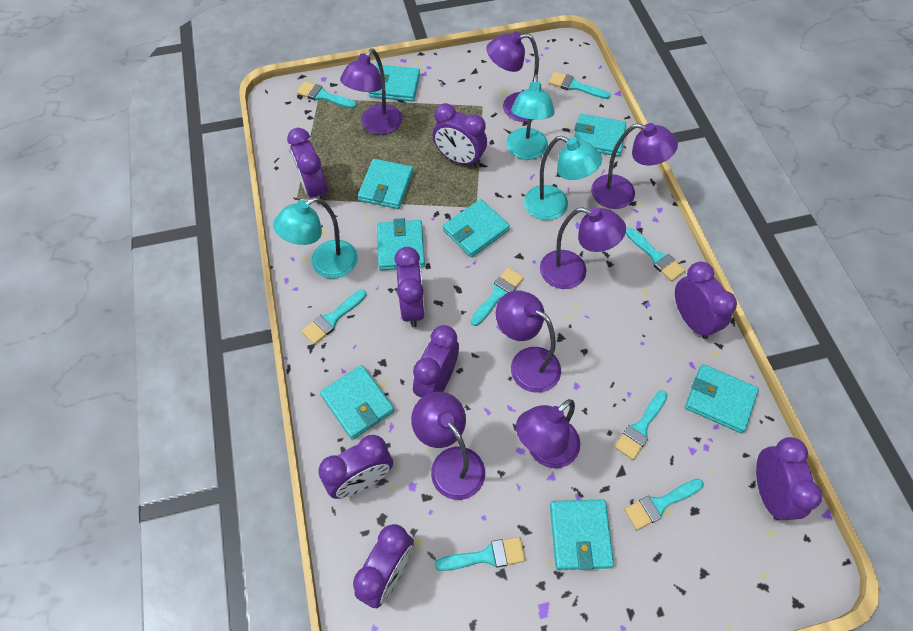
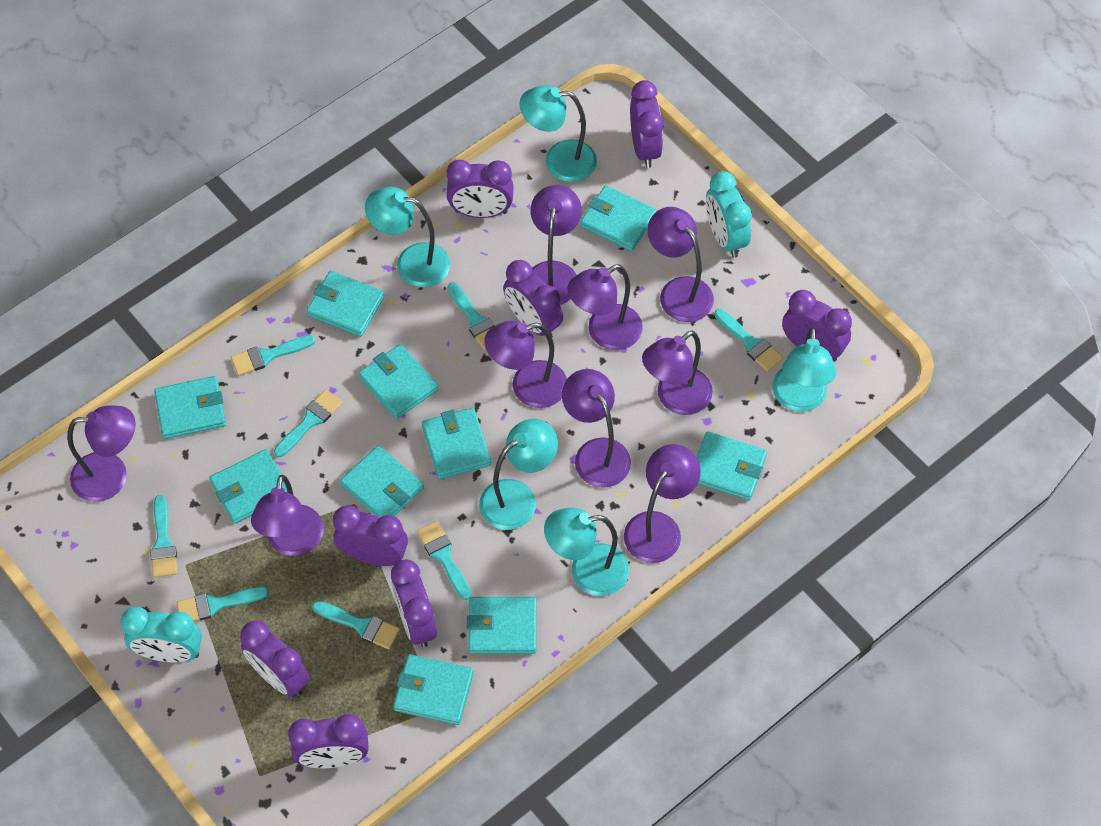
purple lamp: [340,48,402,135] [411,392,485,500] [487,31,539,122] [496,290,561,393] [516,399,580,468] [540,207,626,289] [591,123,678,209] = 7 -> [67,405,136,502] [251,475,324,556] [484,321,567,408] [530,185,582,305] [562,369,631,488] [567,264,643,350] [624,444,701,563] [642,330,713,415] [647,207,714,322] = 9
turquoise clock: none = 0 -> [120,607,202,663] [706,171,752,258] = 2
turquoise lamp: [273,197,358,278] [506,74,555,160] [524,136,602,220] = 3 -> [365,187,450,287] [479,419,558,530] [519,85,597,182] [544,508,629,596] [772,327,836,412] = 5
turquoise wallet: [320,365,394,440] [358,159,413,209] [369,64,420,102] [377,218,425,270] [443,199,510,257] [550,499,614,570] [575,114,626,157] [685,364,759,433] = 8 -> [154,376,226,439] [209,449,287,524] [306,271,385,337] [340,445,424,517] [358,344,438,419] [393,654,474,725] [422,408,491,479] [467,597,537,654] [580,185,657,251] [697,431,767,500] = 10

